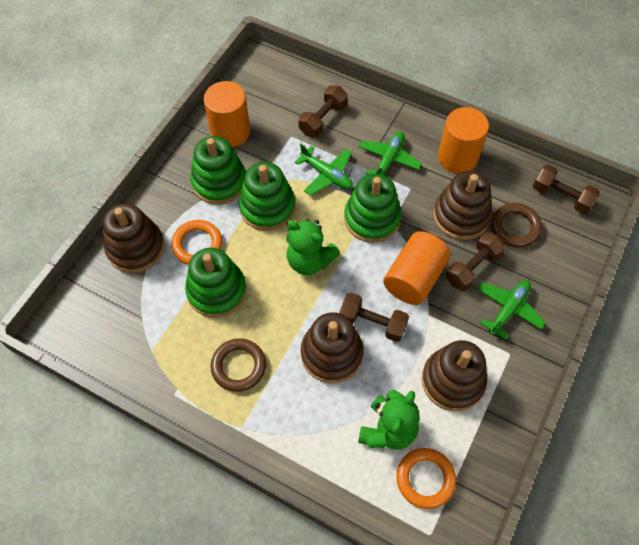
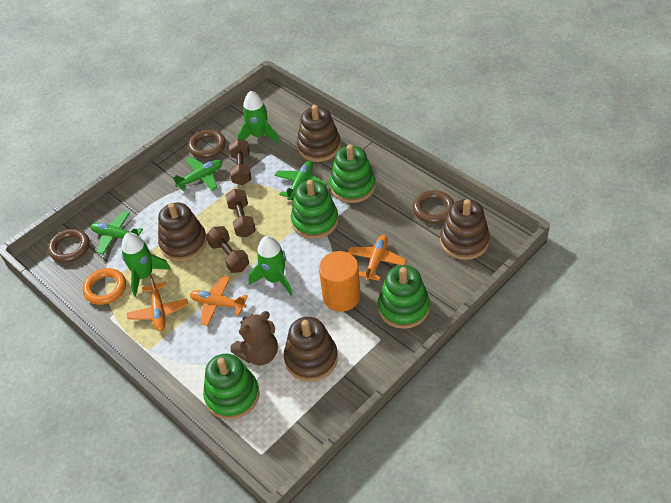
brown dumbbell: [298,85,348,137] [339,293,409,342] [446,232,505,291] [533,165,600,214] = 4 -> [206,226,249,273] [225,189,256,237] [229,139,251,185] = 3
brown ring: [211,338,266,392] [491,203,542,248] = 2 -> [48,229,90,263] [188,129,226,158] [413,190,454,224] = 3
brown teddy bear: none = 0 -> [230,311,278,365] = 1
green rocket: none = 0 -> [121,233,171,297] [238,91,279,143] [249,236,293,295] = 3
green teddy bear: [286,219,340,275] [358,390,420,450] = 2 -> none = 0
orange cylinder: [204,81,250,147] [383,231,451,305] [438,107,489,173] = 3 -> [319,251,361,312] = 1
orange plane: none = 0 -> [127,275,188,331] [190,276,248,326] [347,235,406,281] = 3
orange ring: [171,220,222,265] [396,448,456,509] = 2 -> [83,268,126,305] = 1

